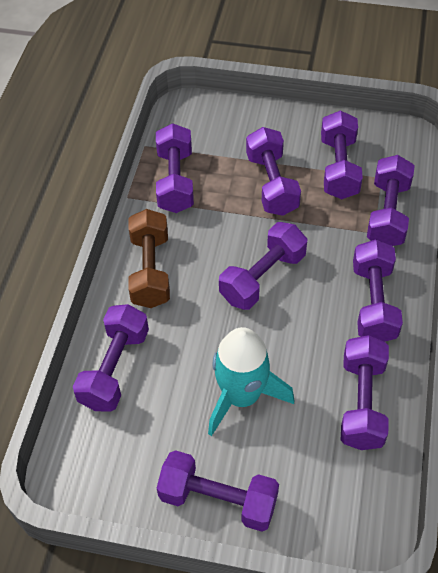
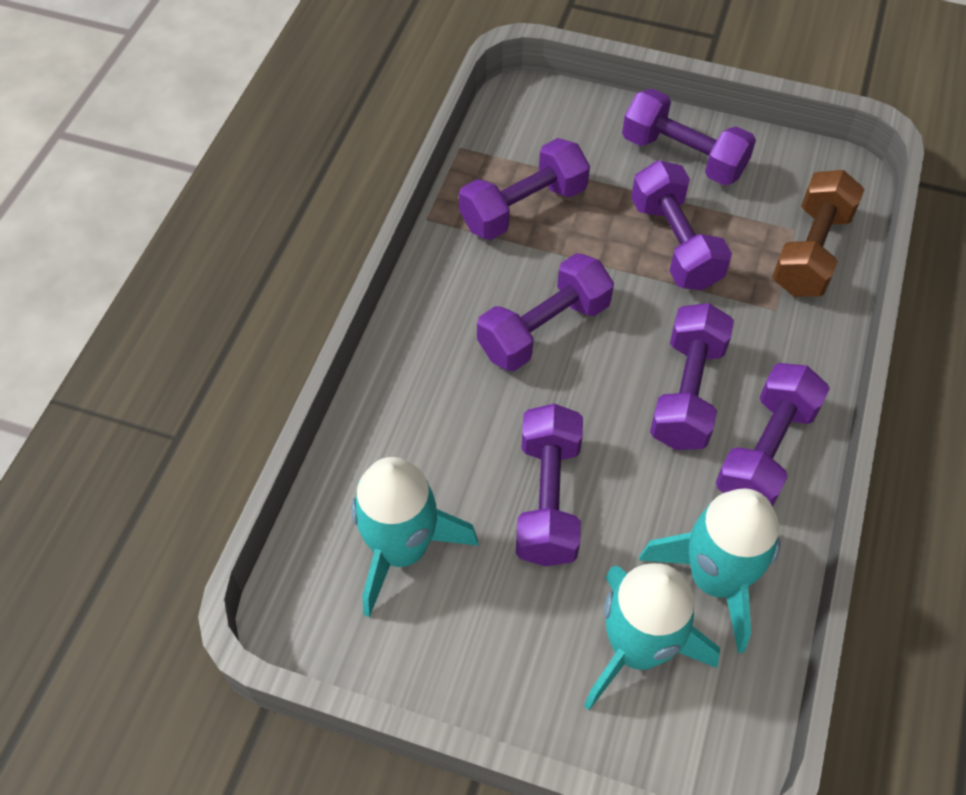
purple dumbbell: [73,304,149,411] [156,123,194,213] [157,450,279,532] [219,222,307,310] [246,127,301,216] [321,110,363,199] [341,335,389,450] [353,239,403,342] [367,155,415,246] = 9 -> [459,138,590,240] [477,253,614,371] [516,404,583,566] [622,89,756,186] [631,160,732,290] [650,303,734,450] [716,363,830,507] = 7
turquoise rocket: [208,327,294,436] = 1 -> [351,457,478,617] [584,563,720,710] [639,488,781,654] = 3

